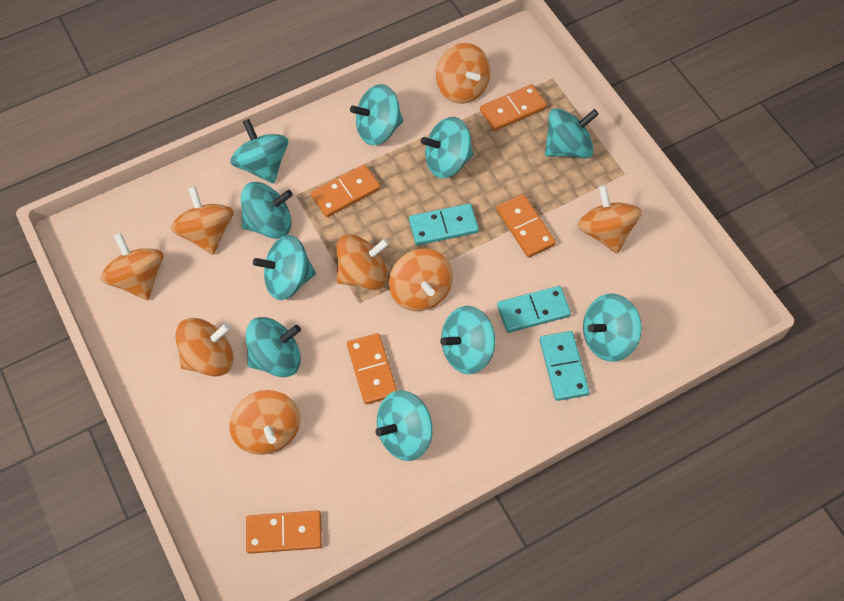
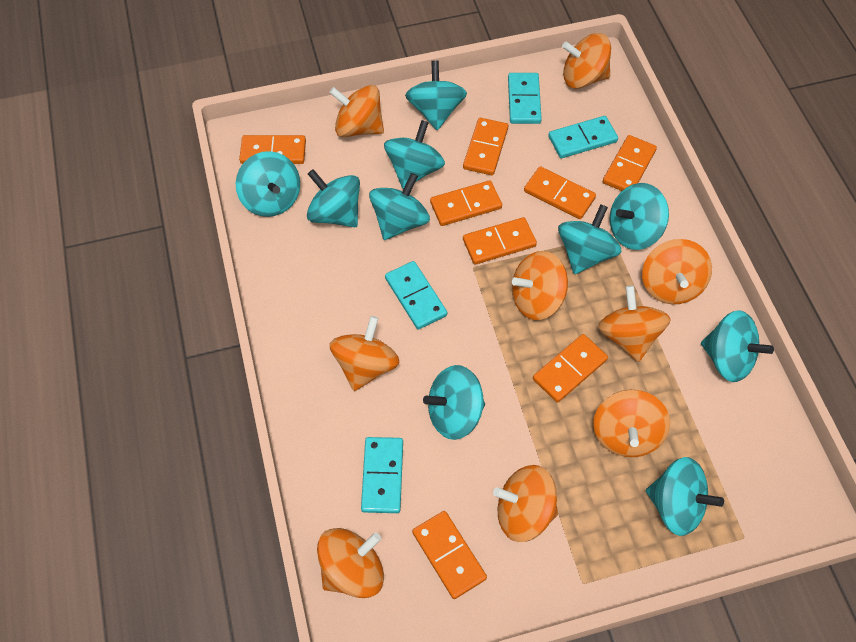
orange domino: [246,510,322,554] [311,164,381,217] [347,333,397,404] [480,84,547,131] [496,194,556,258] = 5 -> [239,135,306,164] [412,511,487,599] [430,180,502,226] [463,118,508,175] [463,217,537,265] [524,166,596,219] [533,334,608,403] [603,135,657,191] = 8
orange spinning top: [100,233,164,300] [171,186,234,255] [175,318,234,376] [229,390,300,455] [337,234,389,290] [389,249,453,311] [436,43,490,104] [578,185,642,253] = 8 -> [317,528,384,598] [329,85,384,137] [330,316,400,391] [493,465,558,542] [512,251,568,320] [562,33,611,89] [593,390,670,457] [598,285,671,362] [642,239,712,304] = 9
turquoise domino: [409,204,479,245] [497,286,571,333] [540,331,589,401] = 3 -> [361,437,403,513] [385,261,447,330] [508,73,542,124] [548,116,618,158] = 4

